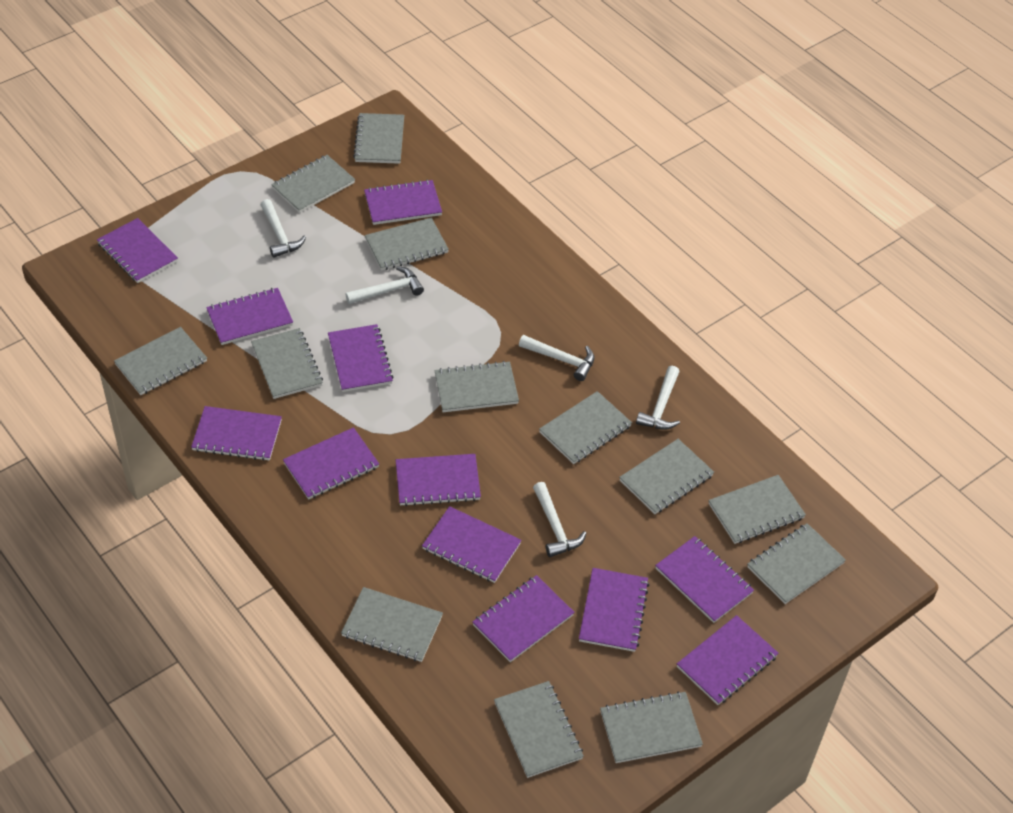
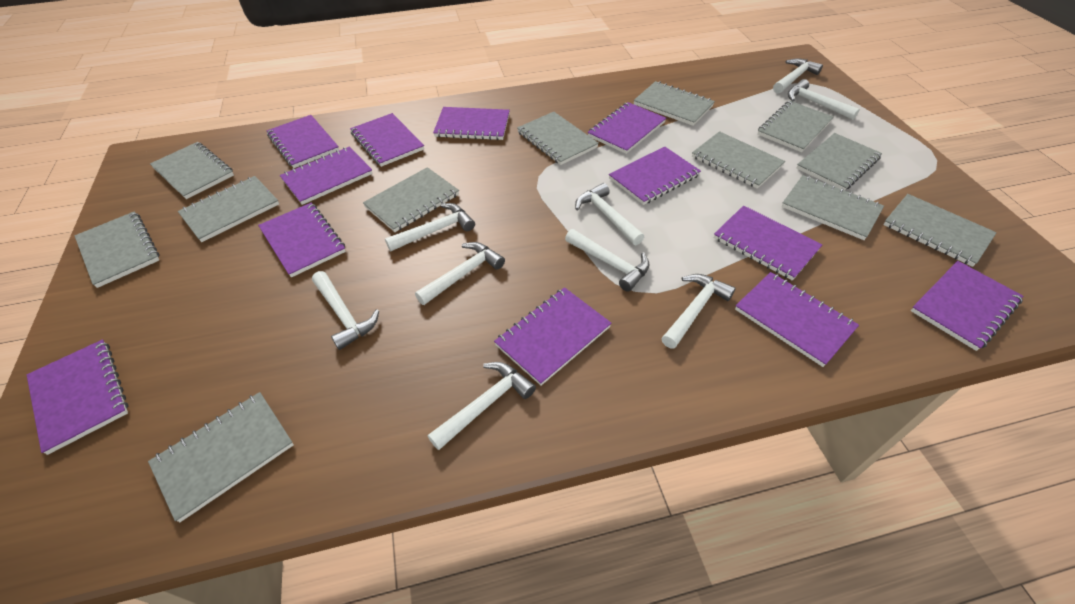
grey notebook: [114,327,207,395] [251,328,323,399] [271,155,355,213] [341,587,443,662] [353,113,404,164] [365,217,449,271] [434,361,519,412] [494,681,584,778] [539,391,632,464] [600,691,703,763] [619,439,714,514] [708,475,806,544] [747,523,846,604] = 13 -> [74,211,159,288] [148,392,294,522] [150,142,234,199] [178,176,279,242] [363,167,459,232] [517,112,599,165] [634,81,715,126] [692,131,785,189] [757,101,834,152] [782,175,884,240] [796,133,882,191] [883,194,997,267] = 12
white hammer: [261,199,306,258] [345,266,424,304] [519,335,594,381] [533,482,586,557] [636,366,680,430] = 5 -> [312,271,379,350] [385,203,475,251] [415,242,505,305] [428,362,536,450] [565,229,649,292] [575,183,644,245] [661,274,736,349] [773,58,823,93] [788,79,860,120] = 9

